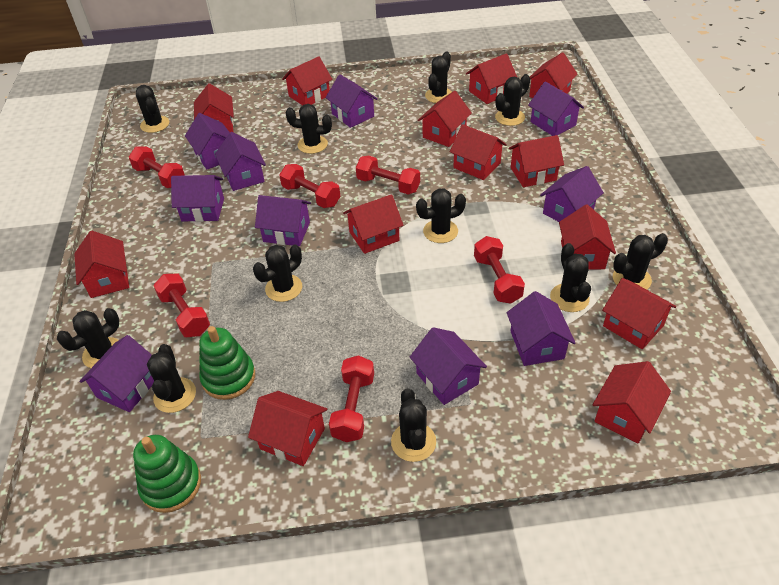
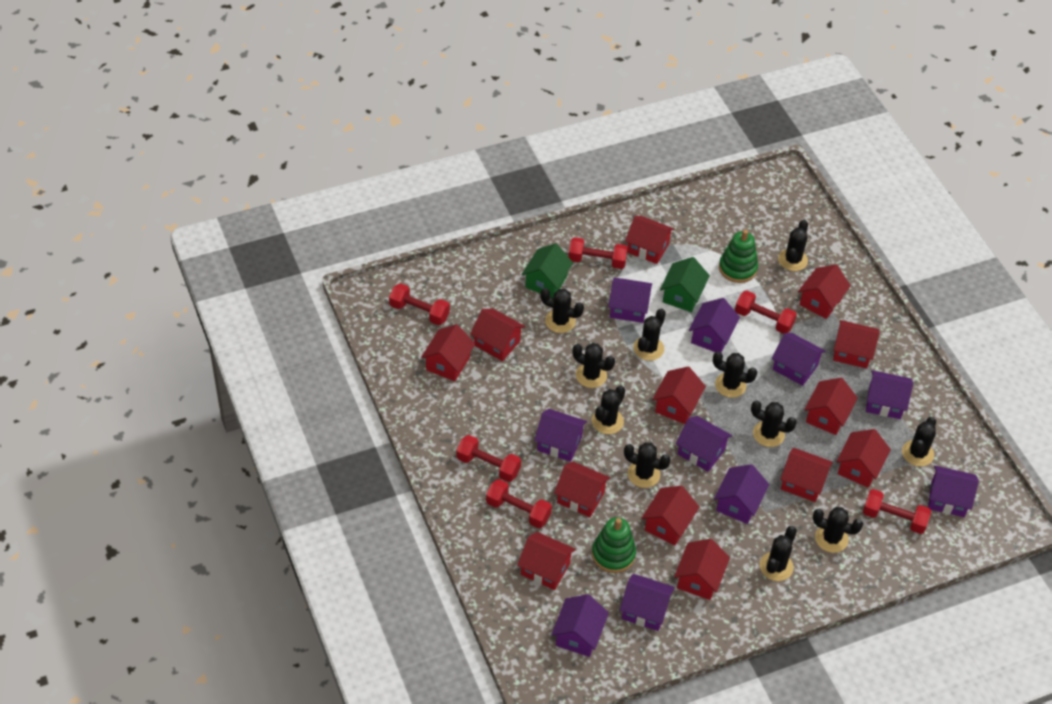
green house: none = 0 -> [521,243,573,298] [660,257,710,312] = 2

